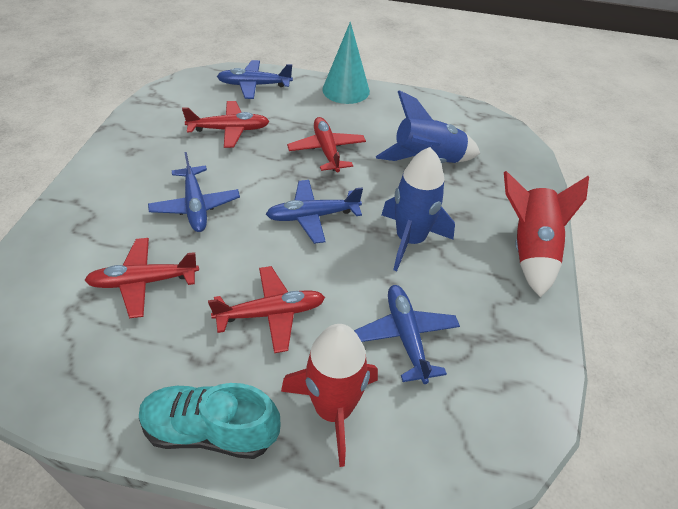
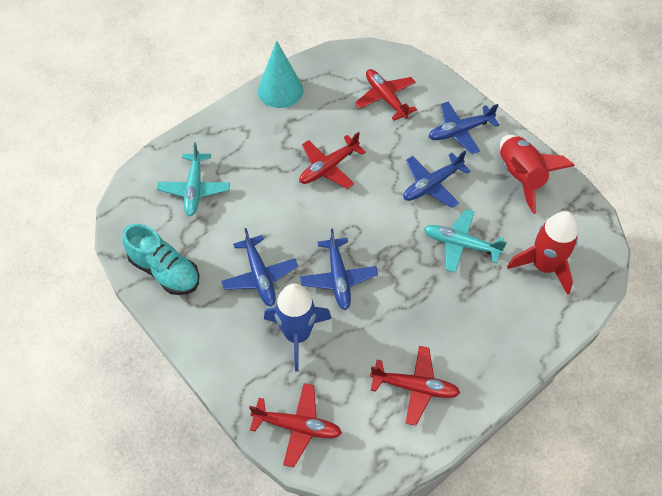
blue rocket: [376,90,480,163] [382,147,455,271] = 2 -> [264,284,332,371] = 1
turquoise plane: none = 0 -> [157,142,230,216] [424,209,507,273] = 2

